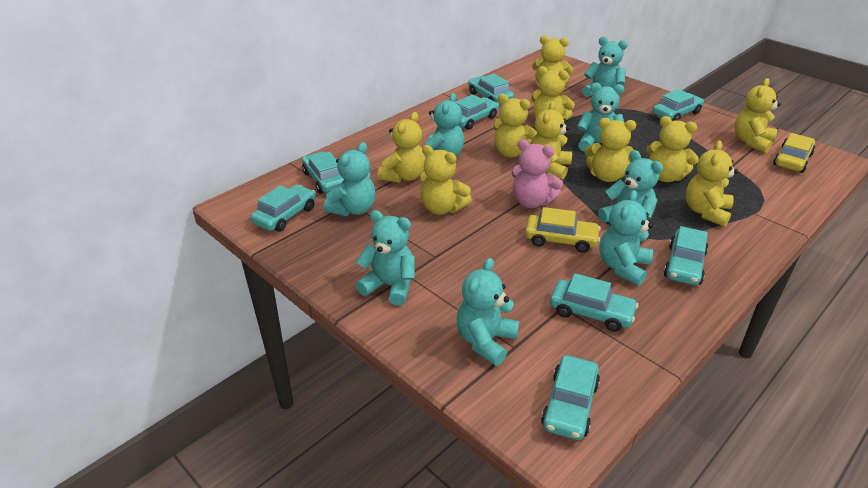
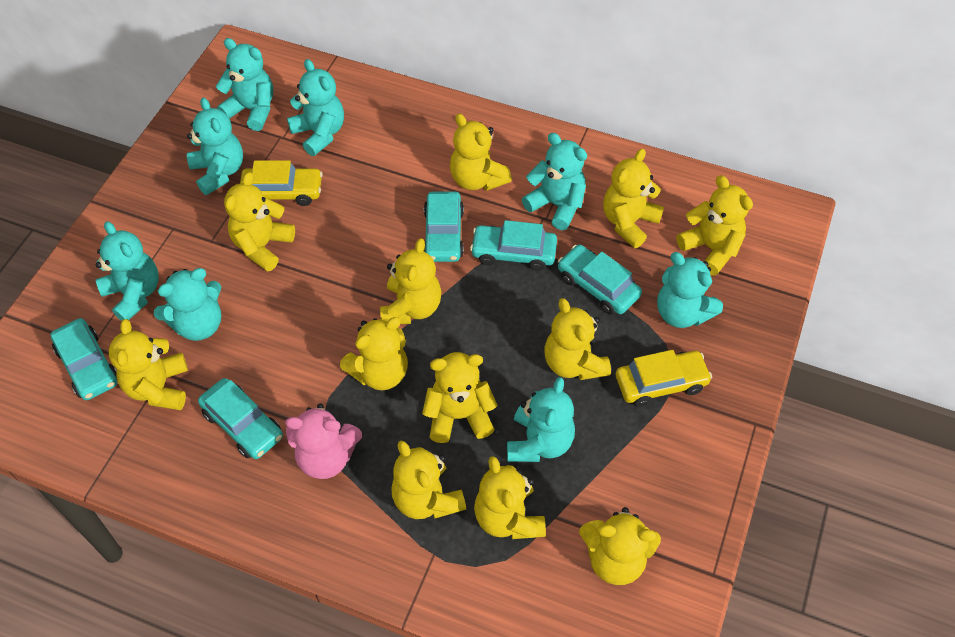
turquoise car: [251,185,316,232] [302,152,344,194] [456,94,499,130] [468,74,514,105] [541,355,600,440] [550,273,638,332] [653,89,704,121] [664,226,708,285] = 8 -> [50,318,117,400] [198,378,283,459] [424,192,464,262] [470,220,557,271] [558,245,642,315] = 5
yellow teddy bear: [378,112,426,183] [420,145,472,215] [494,94,537,158] [530,101,572,180] [531,66,575,120] [532,35,573,86] [585,118,636,182] [646,116,699,182] [686,141,738,227] [734,78,781,153] = 10 -> [109,319,188,410] [224,172,295,272] [340,317,408,390] [380,238,441,324] [391,441,466,519] [422,352,498,443] [450,114,512,191] [474,456,546,539] [544,298,611,380] [579,507,661,585] [603,149,664,248] [677,175,753,276] = 12

